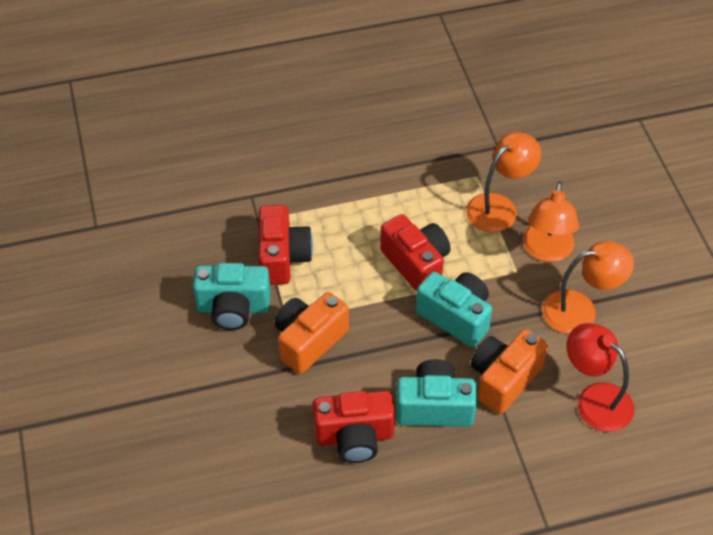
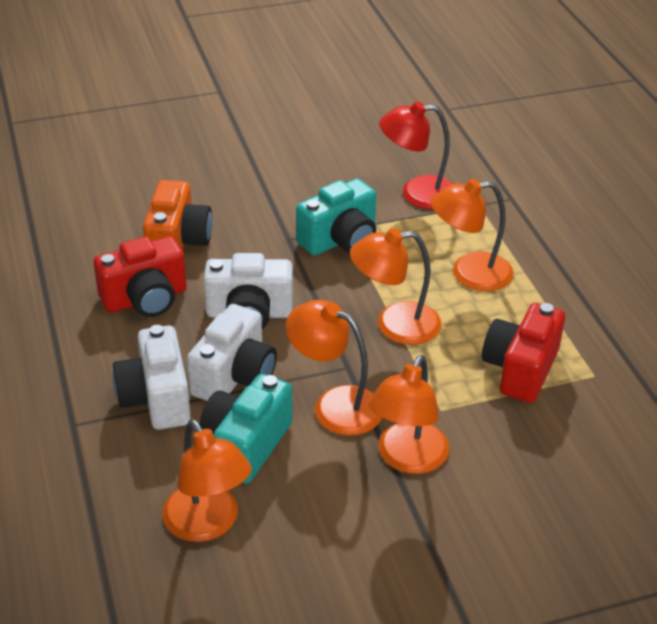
orange camera: [275,292,349,374] [471,329,548,414] = 2 -> [143,180,212,251] = 1
orange lamp: [466,132,541,232] [523,181,579,262] [542,241,634,334] = 3 -> [162,419,252,542] [286,300,382,436] [350,228,441,345] [369,355,449,474] [431,179,514,291] = 5
red camera: [259,205,313,285] [313,391,395,463] [380,214,451,292] = 3 -> [93,236,187,317] [482,303,565,403] = 2
turquoise camera: [193,263,271,330] [396,359,477,427] [416,272,492,347] = 3 -> [200,374,292,484] [296,179,376,256] = 2
white camera: none = 0 -> [113,325,191,430] [187,304,277,401] [204,253,293,329] = 3

